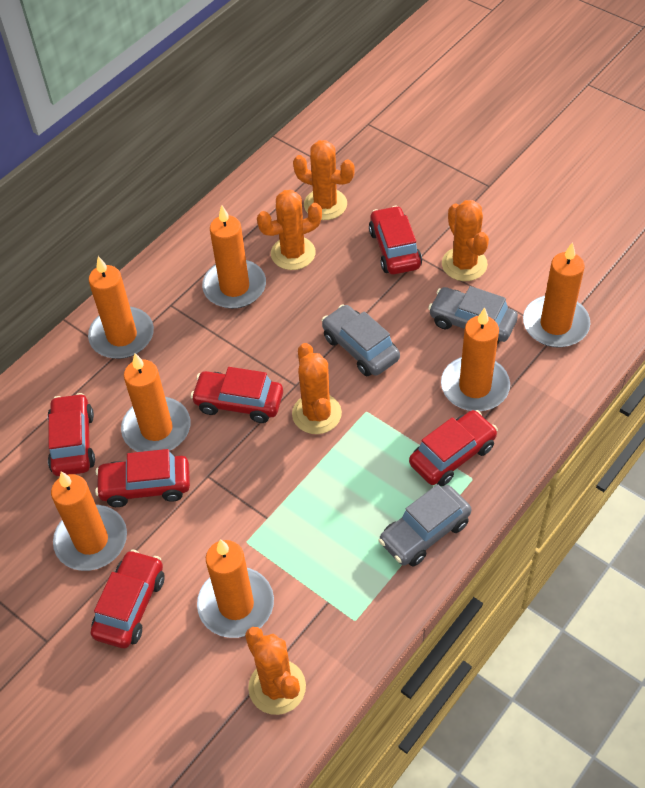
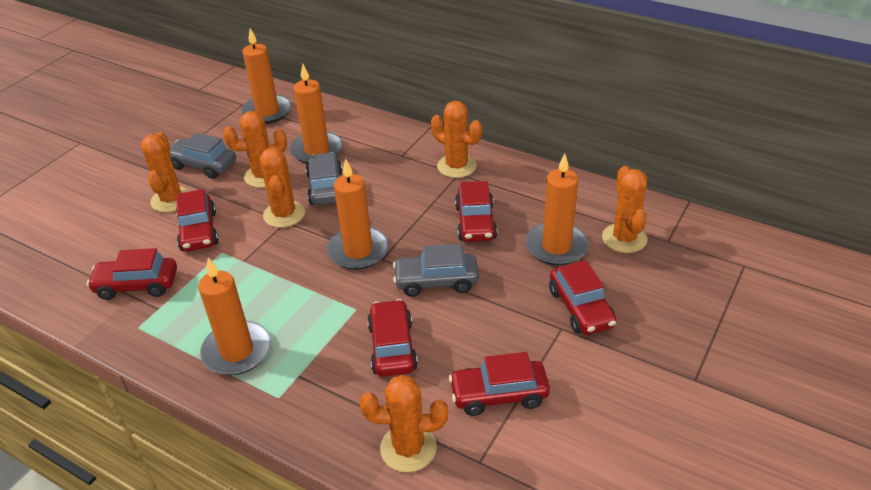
orange cactus: [245,627,306,715] [257,190,322,270] [292,343,342,434] [293,140,355,220] [442,200,489,281] = 5 -> [141,132,190,212] [223,111,287,188] [260,148,305,228] [359,375,448,472] [431,101,482,178] [602,166,647,253] = 6
orange candle: [51,471,127,571] [88,256,154,359] [121,353,190,452] [197,539,274,638] [202,205,266,309] [441,307,510,411] [523,242,590,347] = 7 -> [198,258,271,375] [242,28,292,124] [290,64,343,164] [327,159,389,270] [525,153,589,265] = 5

